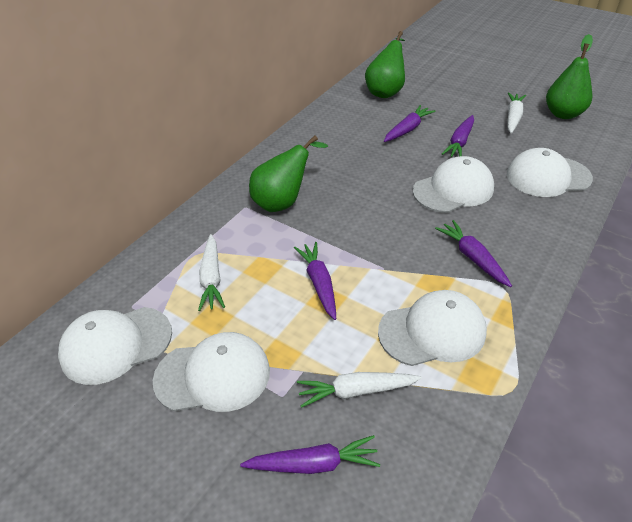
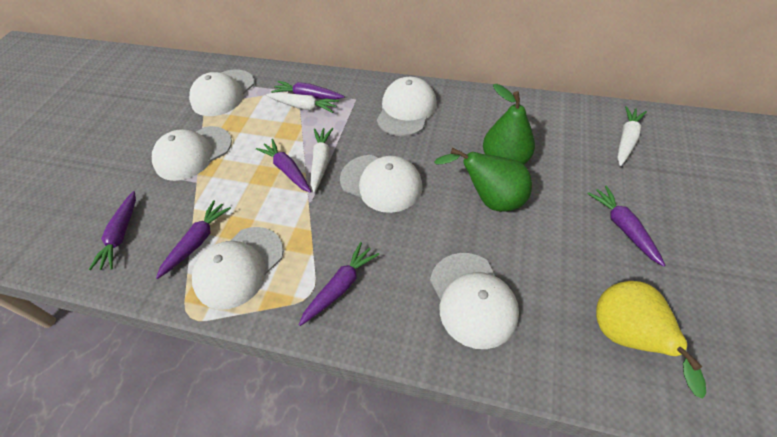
green pear: [249,135,328,212] [365,31,405,98] [546,34,593,119] = 3 -> [434,148,532,212] [483,84,535,164] = 2
purple carrot: [240,435,380,474] [294,242,336,320] [384,105,436,142] [435,220,512,287] [442,115,474,157] = 5 -> [88,191,136,270] [156,200,231,279] [256,139,311,193] [271,81,344,100] [299,242,379,326] [587,185,666,267] = 6
white cap: [58,307,172,385] [153,332,270,412] [378,290,487,366] [413,156,494,213] [507,148,593,197] = 5 -> [152,126,232,181] [189,70,254,116] [192,227,283,310] [340,155,423,213] [377,77,437,136] [430,253,519,349] = 6
yellow pear: none = 0 -> [596,281,706,399] = 1

